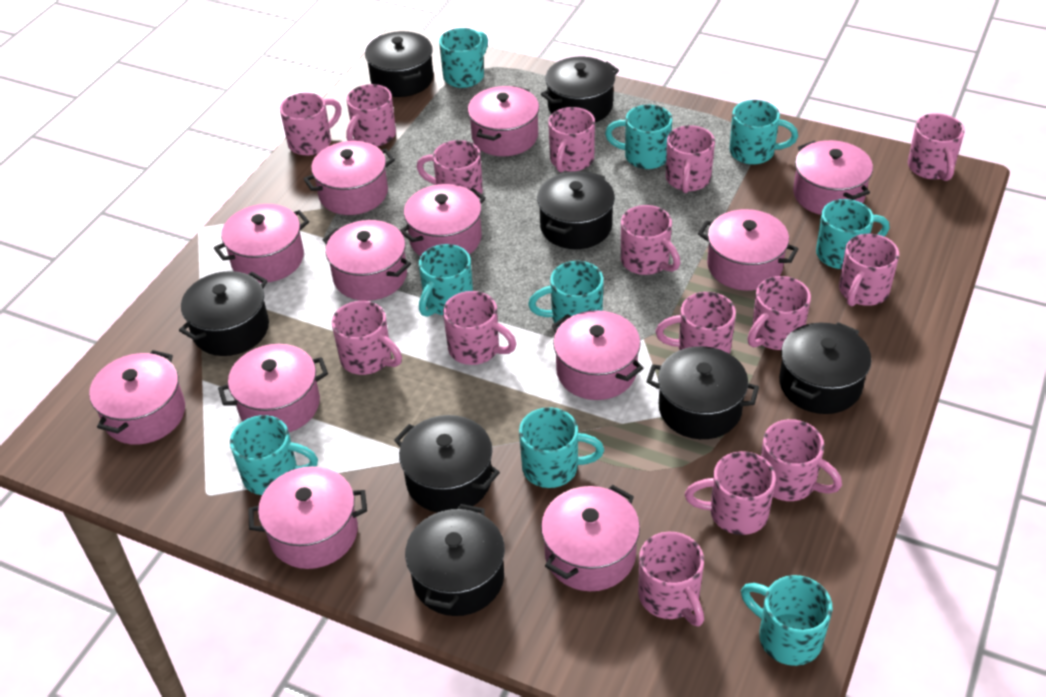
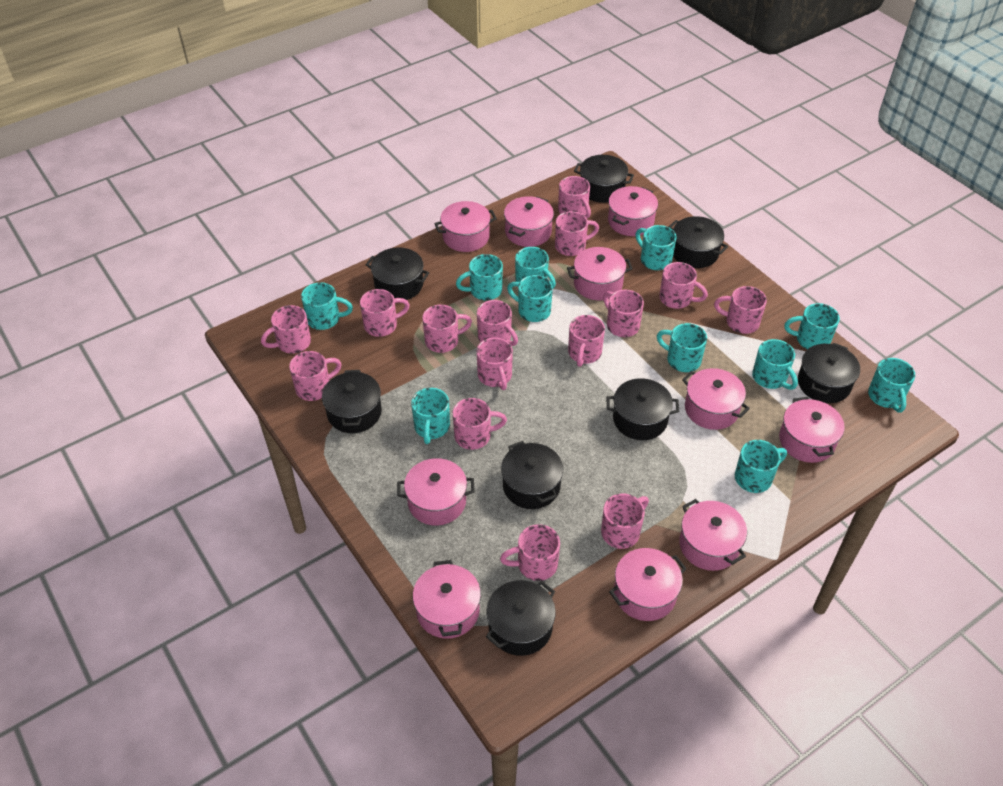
pink pot: [89,350,185,445] [214,204,309,283] [218,344,328,432] [248,466,367,569] [304,141,395,215] [323,220,411,301] [400,184,486,256] [468,86,539,156] [541,485,640,591] [552,310,644,400] [698,209,798,291] [793,140,873,215] = 12 -> [397,458,475,526] [413,560,481,639] [434,201,497,252] [504,196,554,247] [567,247,633,301] [608,186,658,236] [609,548,687,621] [679,499,747,571] [682,368,750,430] [779,397,845,463] = 10
turquoise mug: [230,415,318,495] [419,244,473,317] [439,28,488,88] [519,407,604,488] [528,261,604,327] [605,105,672,169] [729,100,798,165] [741,575,833,666] [816,199,890,269] = 9 -> [301,282,353,330] [411,388,450,444] [456,254,503,300] [507,275,553,322] [515,247,556,289] [635,225,676,270] [657,323,707,372] [735,440,787,493] [752,339,798,390] [784,303,840,350] [868,358,915,413] = 11

